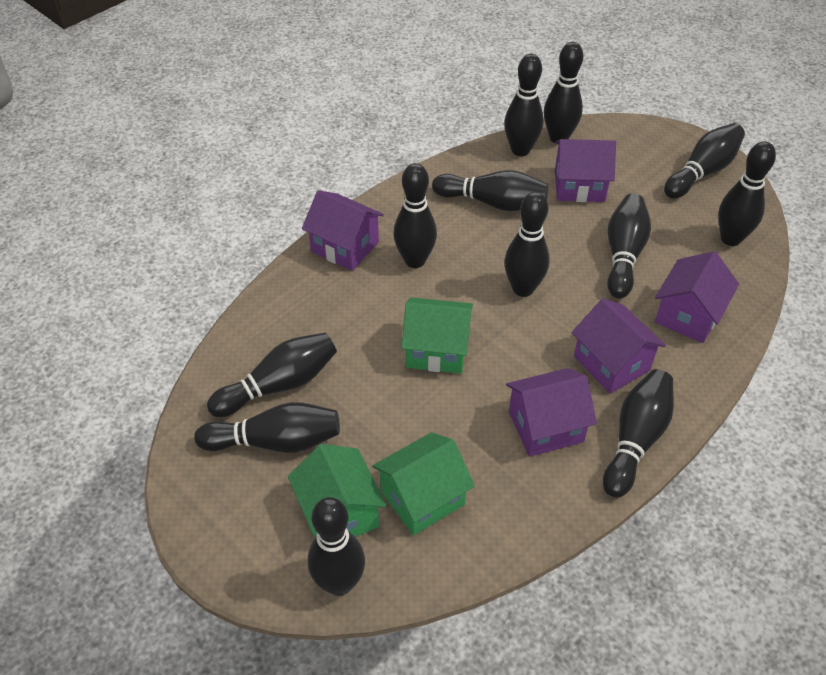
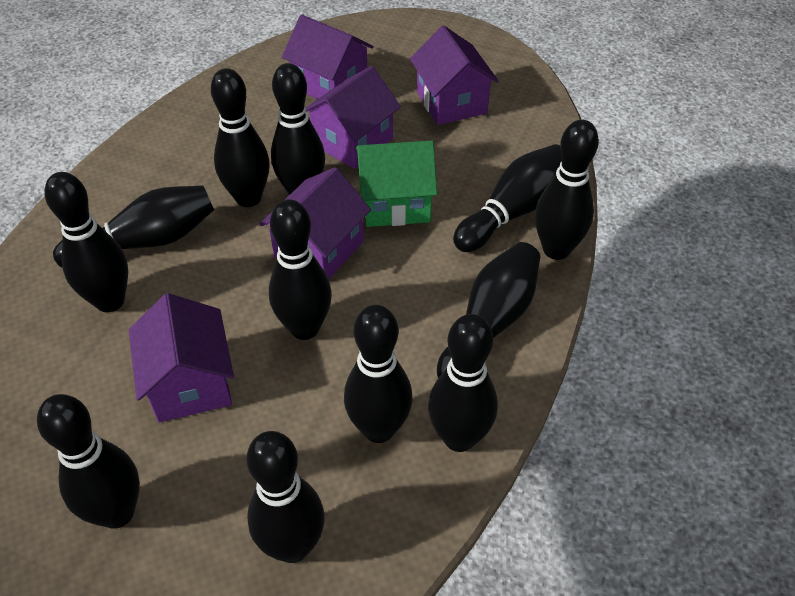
green house: [288,444,387,537] [372,432,475,536] [401,297,473,374] = 3 -> [356,140,437,227] = 1

